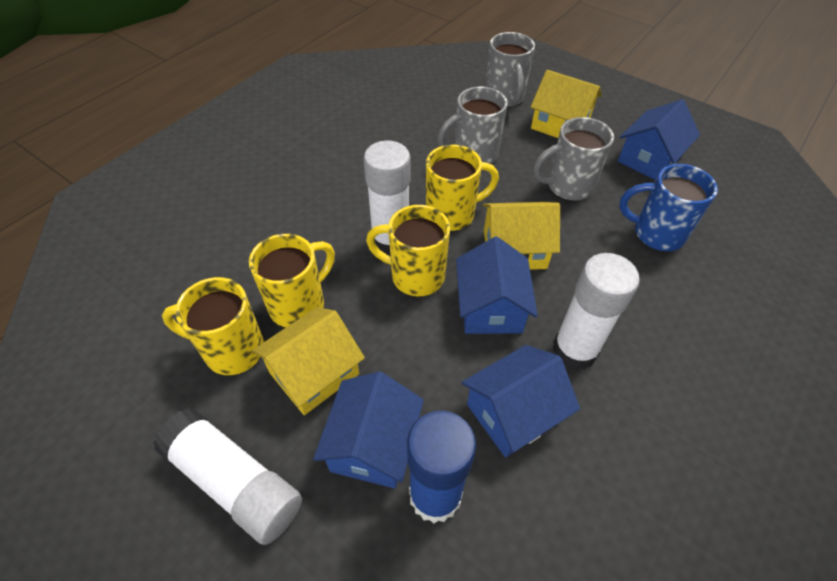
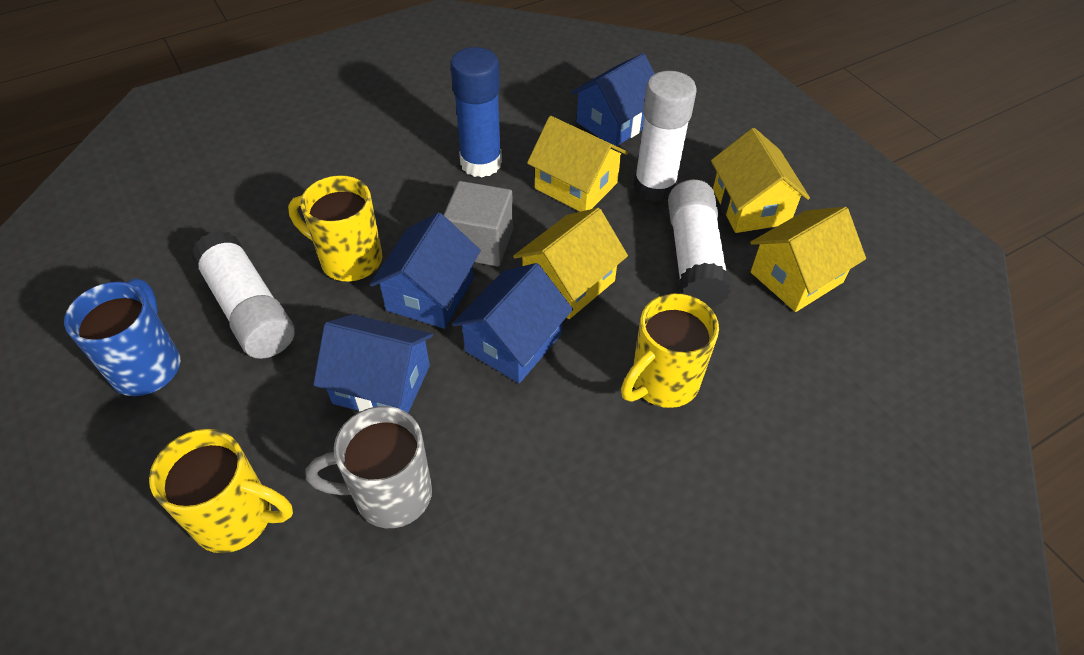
grey cube: none = 0 -> [444,181,513,266] = 1
grey mug: [438,86,508,164] [485,32,535,107] [533,117,614,200] = 3 -> [305,406,432,528] = 1
yellow house: [252,307,365,415] [483,202,560,270] [531,70,602,138] = 3 -> [513,208,628,319] [527,116,628,212] [711,128,810,233] [750,207,866,312] = 4
yellow mug: [162,277,264,375] [249,234,335,327] [366,205,450,296] [426,145,499,231] = 4 -> [149,429,293,553] [288,175,382,281] [621,293,719,408] = 3

